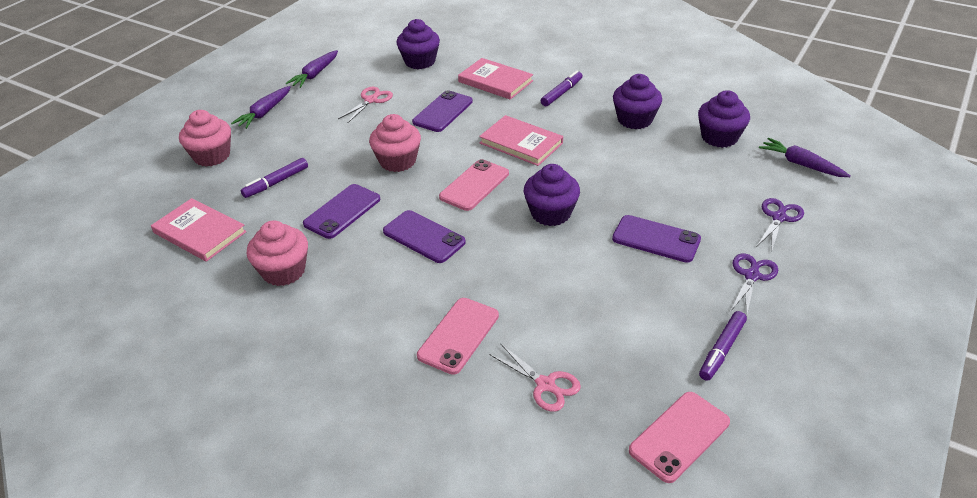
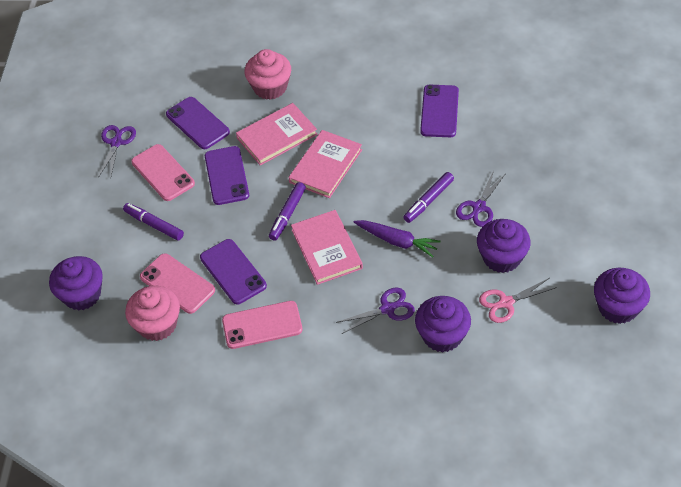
pink cupcake: [179,110,231,167] [247,220,308,286] [369,114,421,172] = 3 -> [125,286,180,341] [244,49,291,100] = 2
pink scissors: [338,87,393,123] [489,344,581,412] = 2 -> [479,278,557,323] = 1
purple carrot: [231,86,291,129] [286,50,338,88] [759,138,850,177] = 3 -> [354,220,441,258] = 1
purple scissors: [730,253,778,317] [757,198,804,253] = 2 -> [98,125,136,179] [336,288,415,334] [456,170,506,227] = 3

